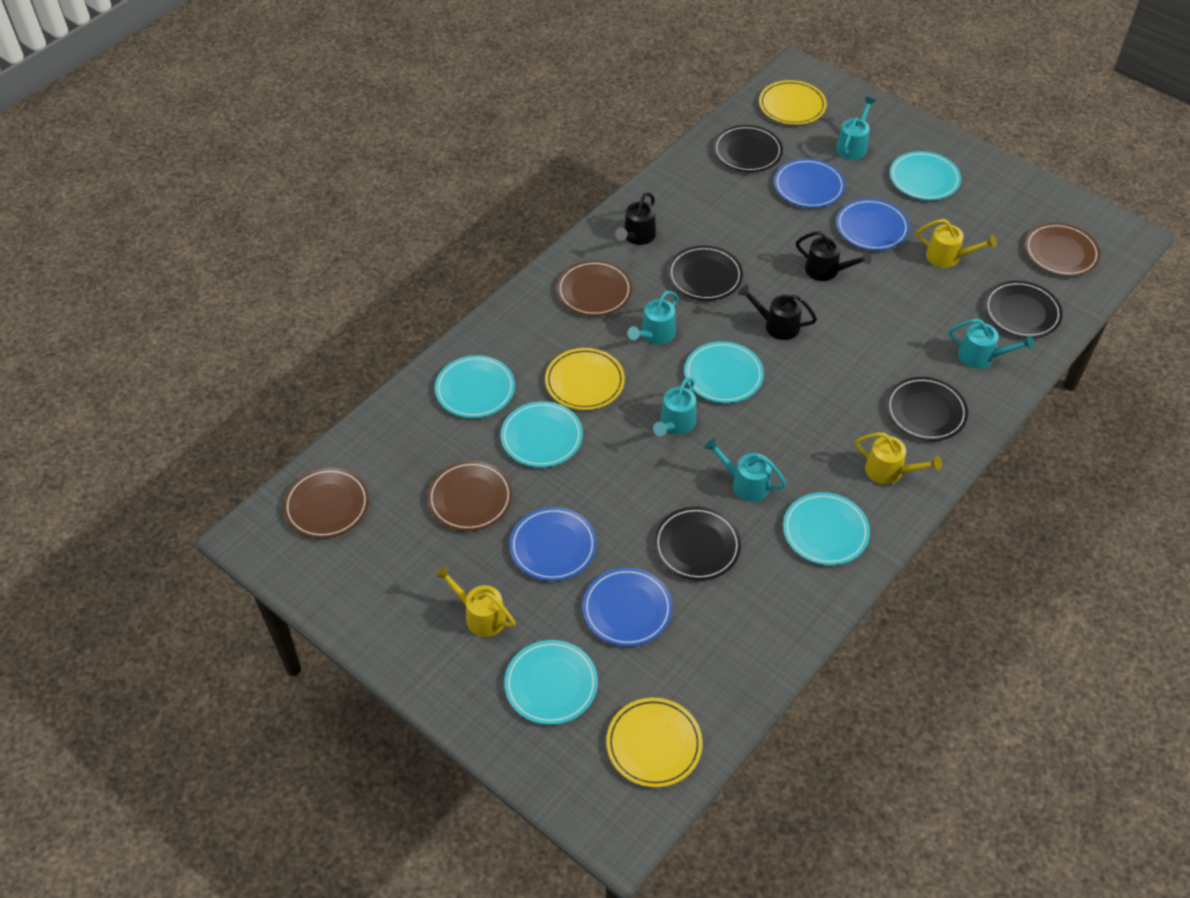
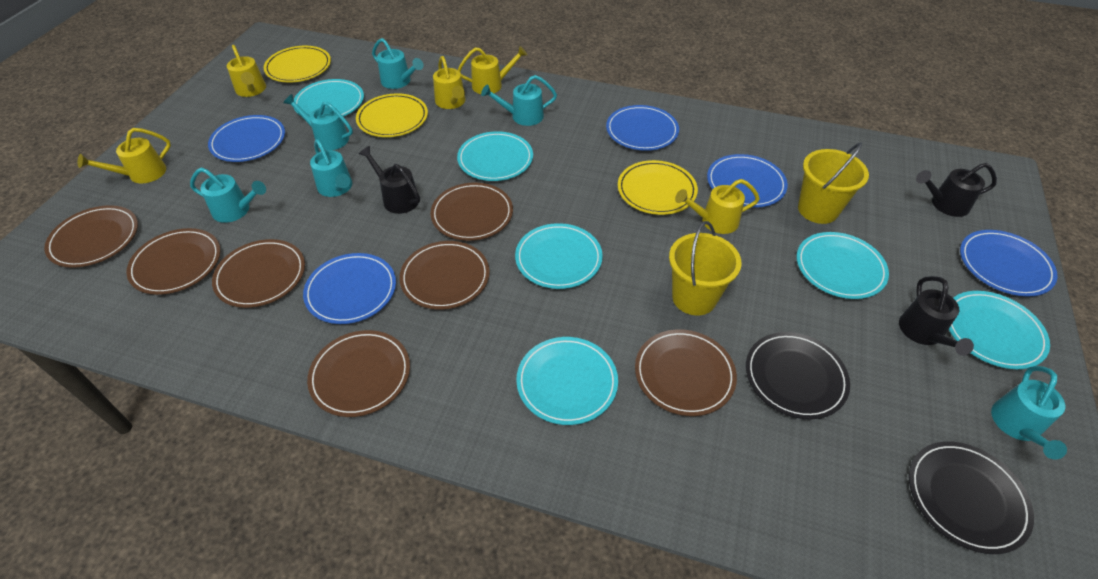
black plate: [654,507,741,581] [668,246,743,301] [713,125,783,172] [886,377,968,441] [984,281,1063,338] = 5 -> [746,332,850,419] [909,441,1034,554] = 2
blue plate: [509,507,597,581] [582,568,673,647] [774,159,845,208] [836,199,910,251] = 4 -> [208,115,285,162] [303,253,396,324] [606,105,679,151] [707,154,788,208] [960,230,1058,297] = 5
brown plate: [283,467,369,539] [427,461,512,531] [557,260,632,316] [1025,223,1101,276] = 4 -> [44,205,138,268] [126,228,221,295] [212,239,305,308] [307,330,410,417] [399,241,490,310] [430,183,513,241] [635,329,737,416] = 7
turquoise watering can: [627,291,678,344] [653,378,696,436] [704,438,787,502] [836,97,876,160] [948,319,1034,369] = 5 -> [190,168,266,223] [283,94,353,150] [310,139,352,197] [372,38,423,89] [481,75,557,126] [991,366,1067,460] = 6
yellow bucket: none = 0 -> [669,221,742,316] [798,142,869,224] = 2
yellow watering can: [435,565,516,637] [855,433,942,484] [917,219,997,268] = 3 -> [77,128,171,183] [227,45,266,97] [433,56,466,109] [458,46,527,94] [675,179,760,234] = 5

